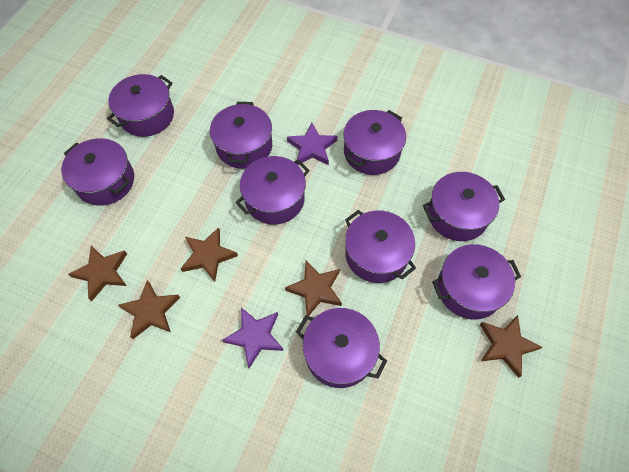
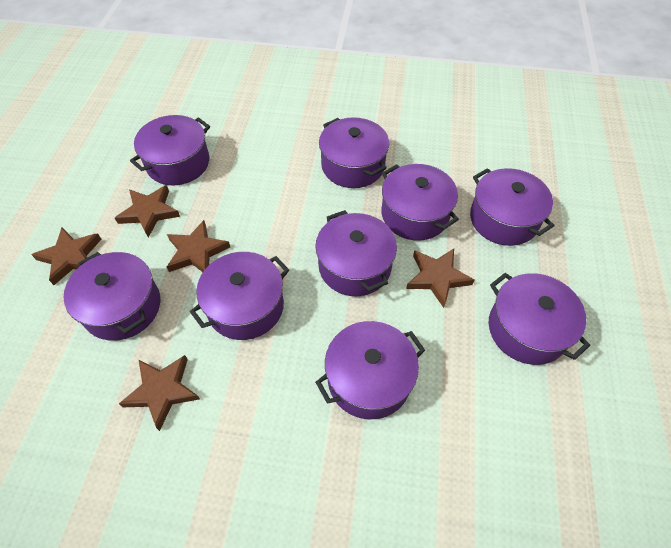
purple star: [222,307,284,368] [287,123,337,165] = 2 -> none = 0

